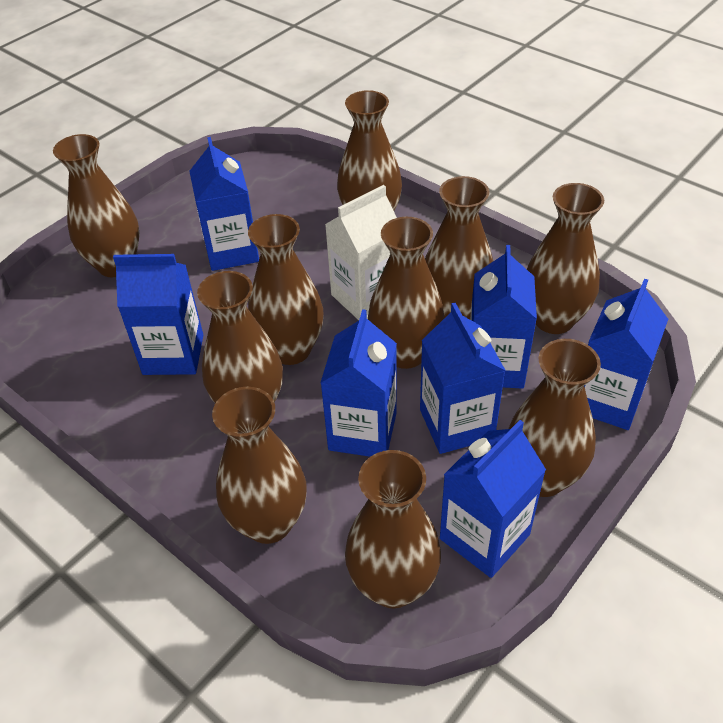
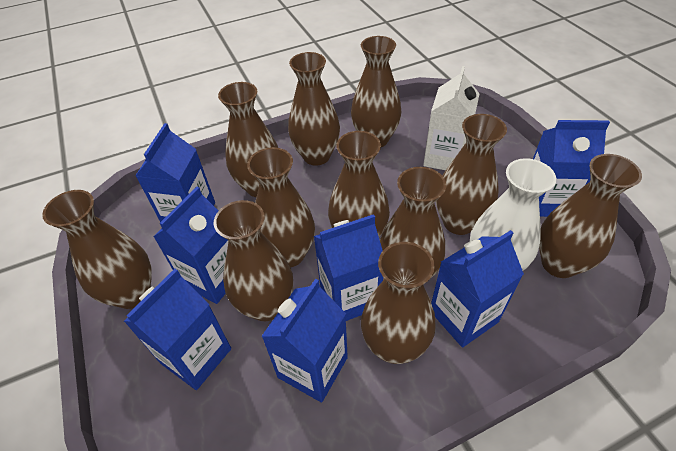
brown vase: [53,134,140,277] [197,271,283,403] [212,387,307,544] [248,214,324,365] [337,90,402,211] [345,450,441,608] [368,217,444,369] [425,176,493,319] [508,339,601,497] [527,183,604,334] = 10 -> [42,190,152,309] [213,200,293,321] [218,82,278,197] [247,147,315,267] [288,52,340,166] [328,131,390,237] [351,36,401,147] [361,242,436,364] [380,167,446,279] [436,114,507,235] [539,154,642,278] = 11
white vase: none = 0 -> [470,158,556,271] = 1

